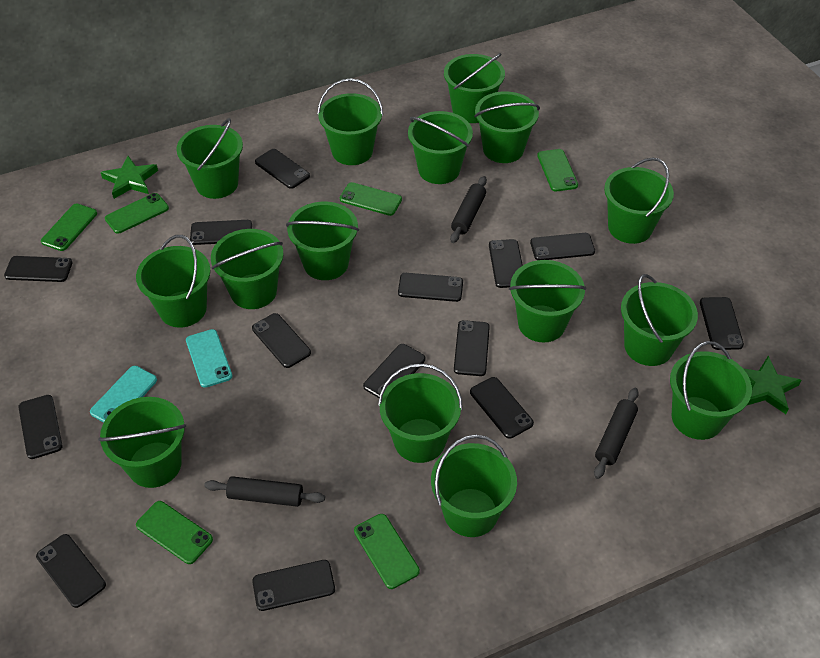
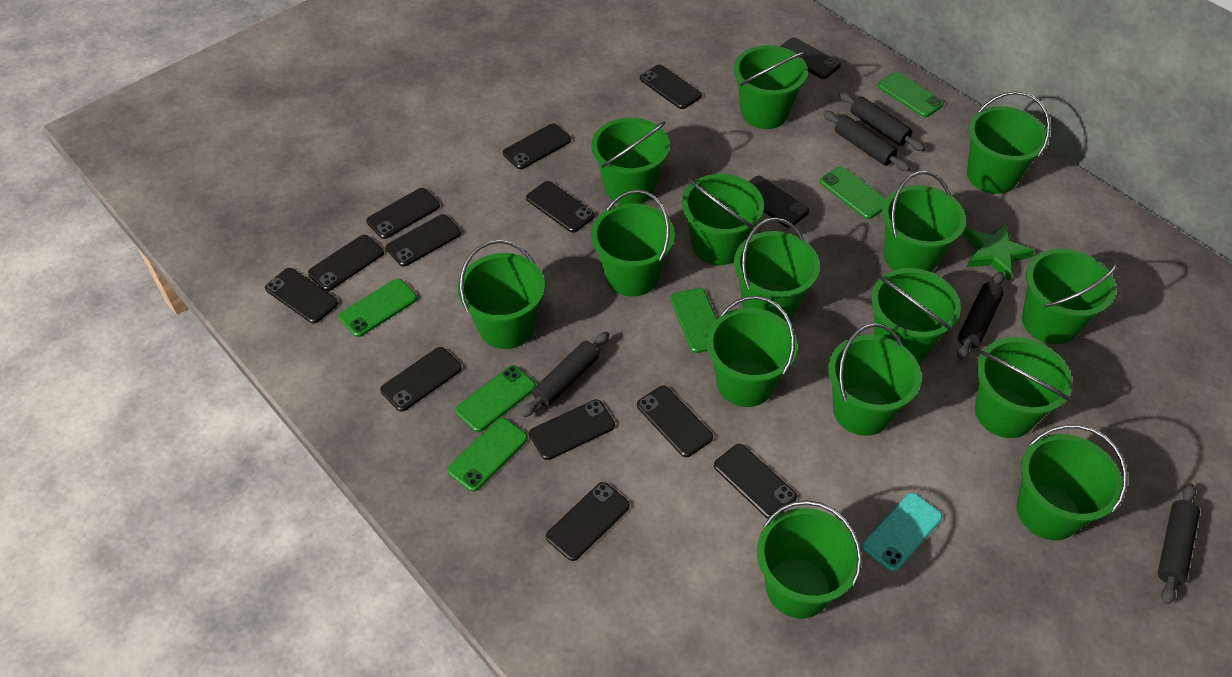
black rolling pin: [204,476,325,507] [450,176,487,243] [594,388,639,479] = 3 -> [521,332,609,417] [823,111,910,171] [839,92,925,151] [957,272,1004,360] [1158,483,1200,605] = 5
green star: [100,156,158,199] [744,356,802,414] = 2 -> [964,223,1035,281] = 1
turquoise phone: [90,366,157,423] [186,329,233,388] = 2 -> [862,492,942,572] = 1

